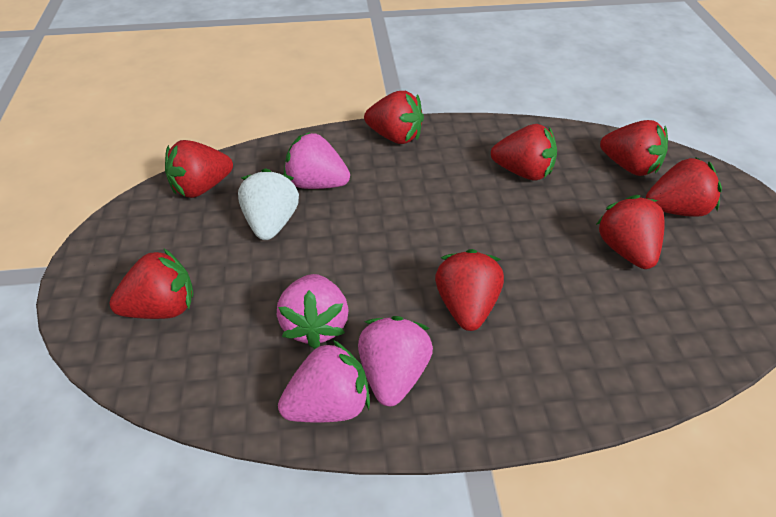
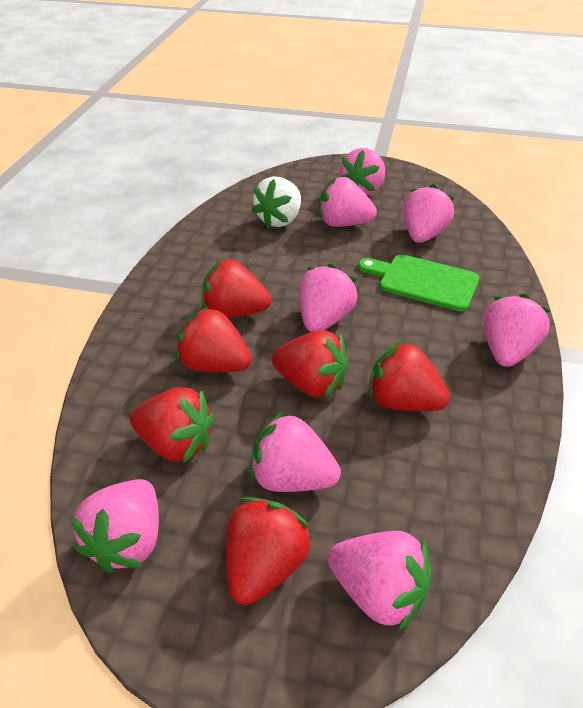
green cutting board: none = 0 -> [358,254,479,312] = 1
pink strawberry: [277,274,348,349] [278,339,370,423] [284,132,350,189] [358,316,433,406] = 4 -> [70,479,159,573] [250,412,341,492] [299,264,357,332] [319,177,377,227] [328,531,431,632] [340,148,385,195] [403,184,454,243] [484,294,550,367] = 8
red strawberry: [110,249,193,319] [165,140,233,198] [364,91,424,144] [435,249,504,331] [491,124,557,180] [596,195,665,269] [600,120,668,176] [646,157,722,217] = 8 -> [130,387,214,463] [176,307,252,372] [202,259,272,318] [226,497,313,605] [272,330,348,398] [368,340,450,411] = 6

